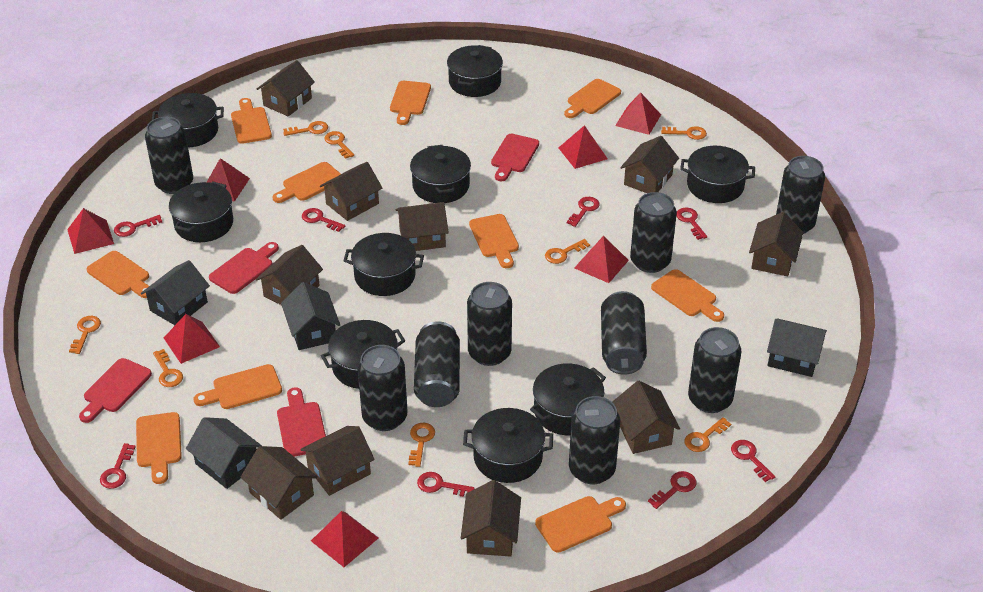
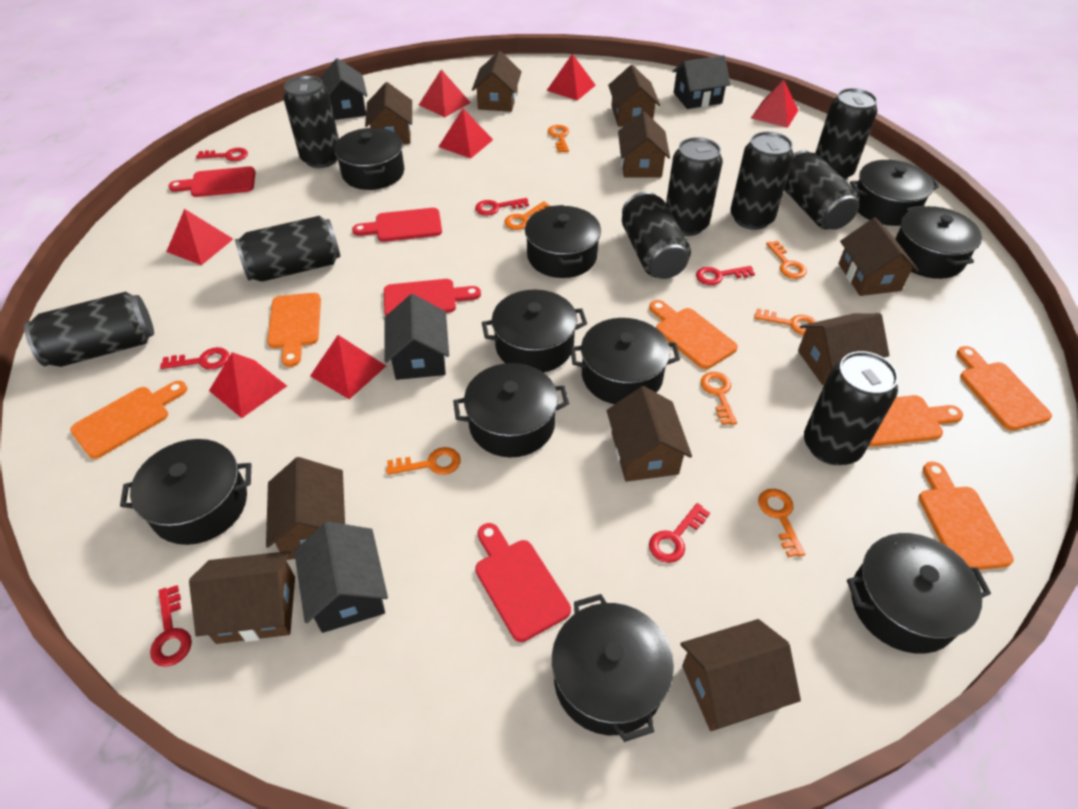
black pot: [152,93,224,147] [169,181,233,242] [321,320,405,389] [343,233,424,296] [410,145,471,203] [447,45,503,97] [463,408,553,483] [530,363,606,435] [680,146,755,203] = 9 -> [120,439,251,545] [334,128,405,190] [453,363,569,457] [482,290,587,373] [525,205,601,278] [552,594,674,742] [571,318,680,404] [847,533,991,653] [850,160,940,226] [895,205,982,279] = 10
orange cutting board: [86,251,149,298] [136,412,182,484] [194,364,282,409] [231,98,272,144] [273,162,341,203] [390,81,431,125] [469,214,519,268] [535,496,626,553] [564,79,621,118] [651,269,724,322] = 10 -> [70,381,187,459] [267,293,321,367] [649,300,738,369] [869,395,963,447] [919,462,1014,570] [957,346,1052,431] = 6
orange key: [69,316,101,354] [153,349,183,387] [283,121,328,136] [324,131,354,159] [408,423,435,467] [545,239,590,264] [661,126,707,140] [685,417,731,452] = 8 -> [386,447,461,475] [504,201,550,230] [548,125,569,152] [701,372,737,425] [754,308,817,335] [758,489,805,557] [766,241,807,279] = 7
red key: [100,443,136,489] [114,215,162,237] [302,208,345,232] [417,472,475,497] [567,197,600,227] [648,471,696,509] [676,207,707,240] [731,440,775,482] = 8 -> [150,585,192,667] [160,347,229,370] [196,148,248,161] [475,198,529,216] [649,503,710,563] [696,266,755,285] = 6

